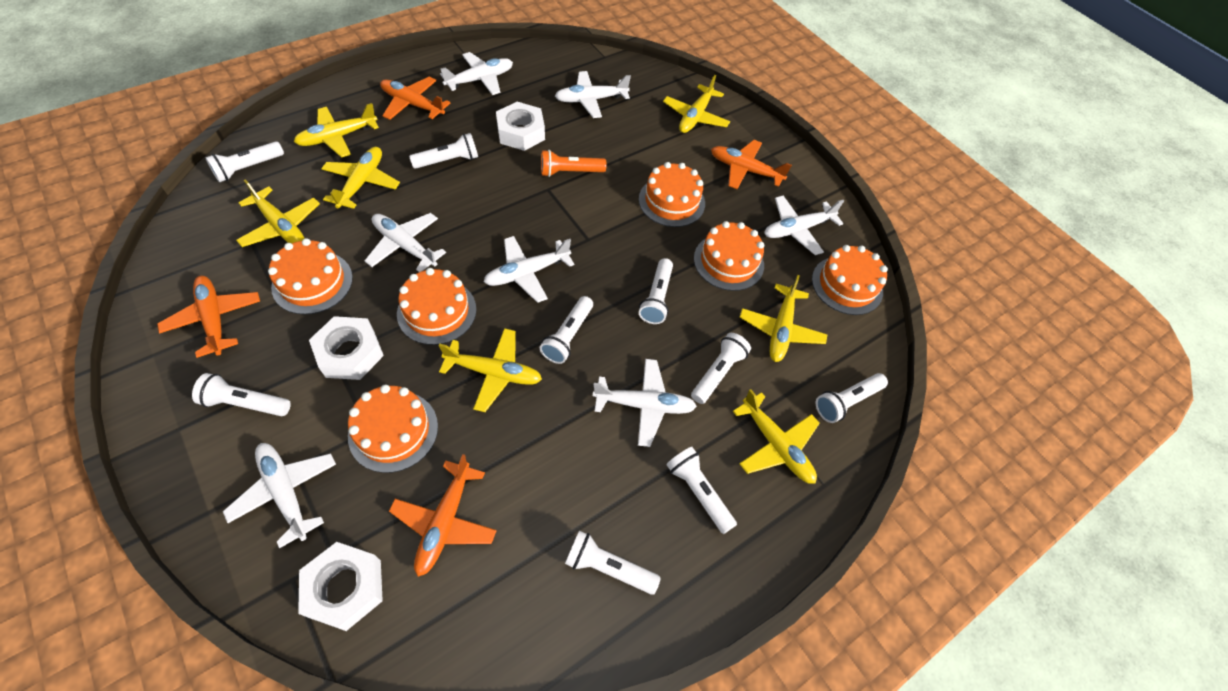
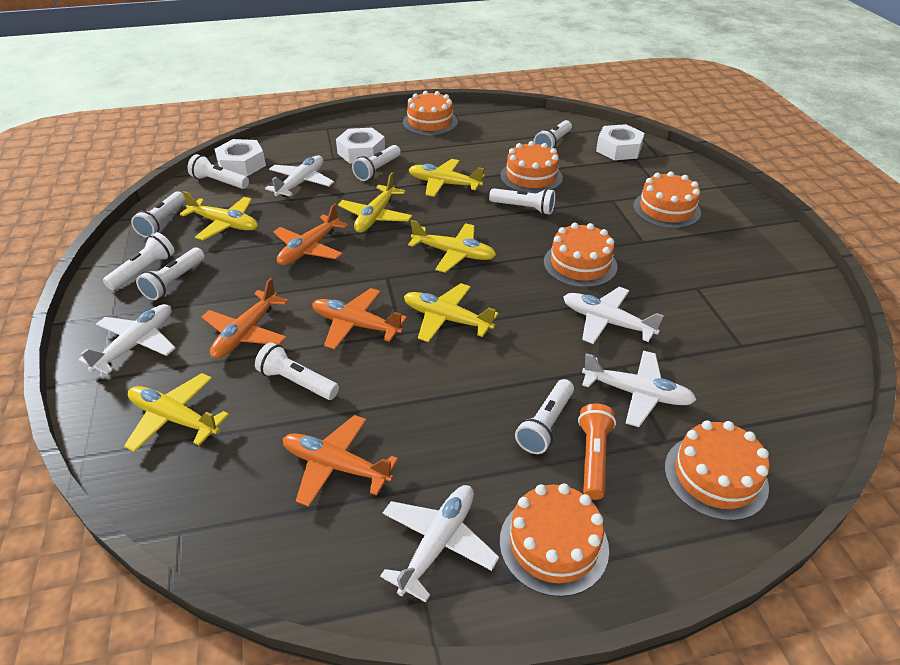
white plane: [223,443,336,548] [365,213,446,272] [440,52,513,95] [484,236,574,303] [555,71,631,118] [593,359,697,447] [764,196,844,255] = 7 -> [78,304,176,374] [265,156,334,197] [380,485,499,603] [564,287,664,344] [582,351,696,427] = 5
yellow plane: [236,179,320,247] [294,103,379,158] [321,147,400,209] [438,328,542,412] [663,75,730,133] [733,389,820,484] [740,275,827,362] = 7 -> [124,373,229,452] [180,191,258,240] [338,172,412,233] [404,283,498,342] [408,220,496,273] [409,159,485,197] = 6

